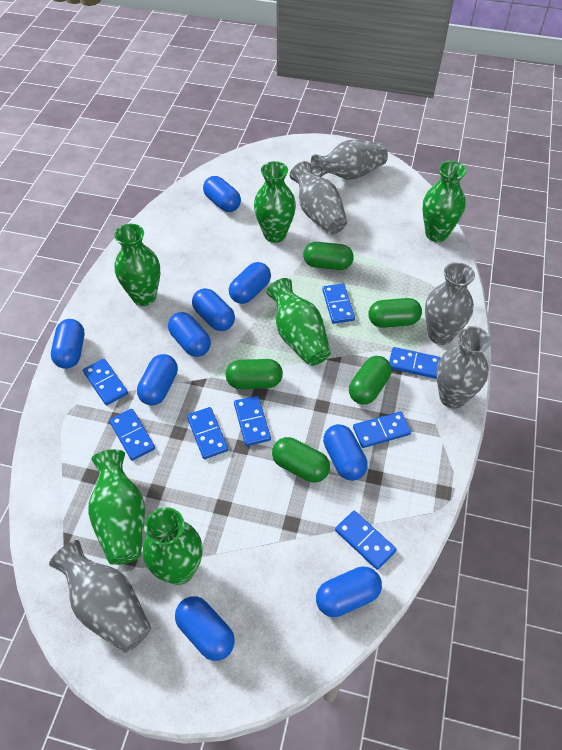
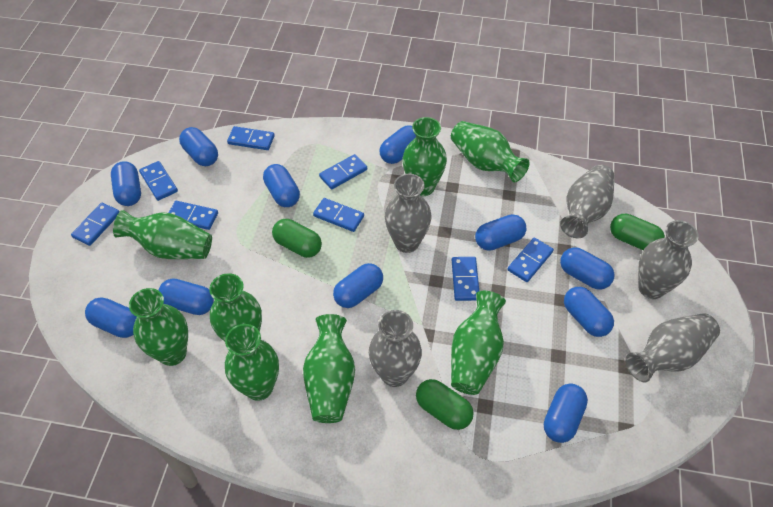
blue capsule: [51,319,84,369] [137,354,178,406] [168,312,211,357] [175,596,235,661] [192,288,235,331] [203,176,241,212] [229,262,271,304] [316,566,382,617] [323,424,368,481] = 9 -> [85,297,137,338] [111,161,141,206] [158,278,214,315] [179,127,218,166] [263,164,300,207] [333,263,383,308] [380,125,416,164] [475,214,527,251] [544,384,588,443] [560,247,614,290] [564,287,614,337] = 11
green capsule: [226,359,283,389] [272,437,330,482] [303,242,354,270] [349,356,392,405] [368,298,422,328] = 5 -> [272,219,322,258] [416,379,474,430] [610,214,665,250] = 3
green vase: [88,449,145,565] [114,224,160,306] [143,507,202,585] [254,161,296,243] [267,278,331,366] [422,161,467,242] = 6 -> [113,210,212,259] [129,288,188,366] [209,273,262,342] [225,324,279,401] [303,314,355,423] [403,117,447,196] [451,121,530,182] [451,291,506,395] = 8

